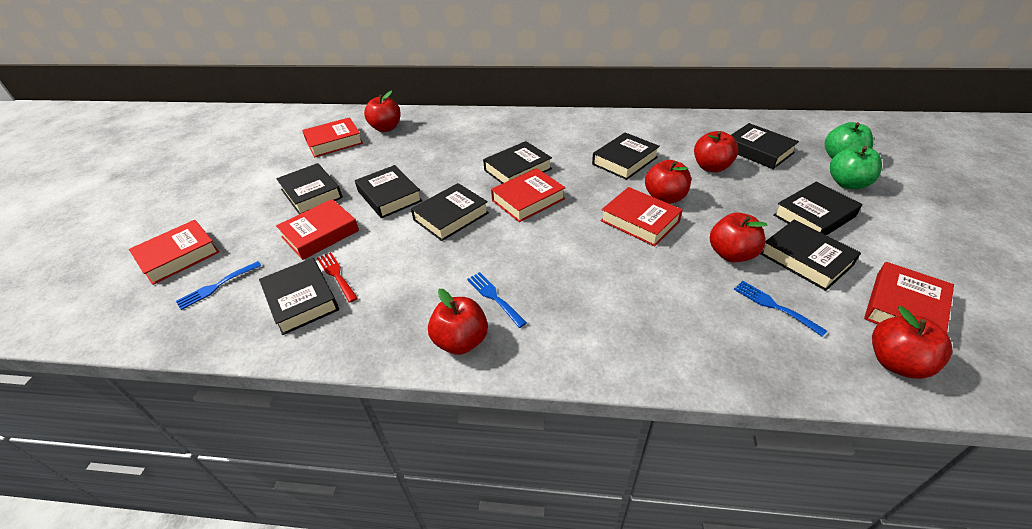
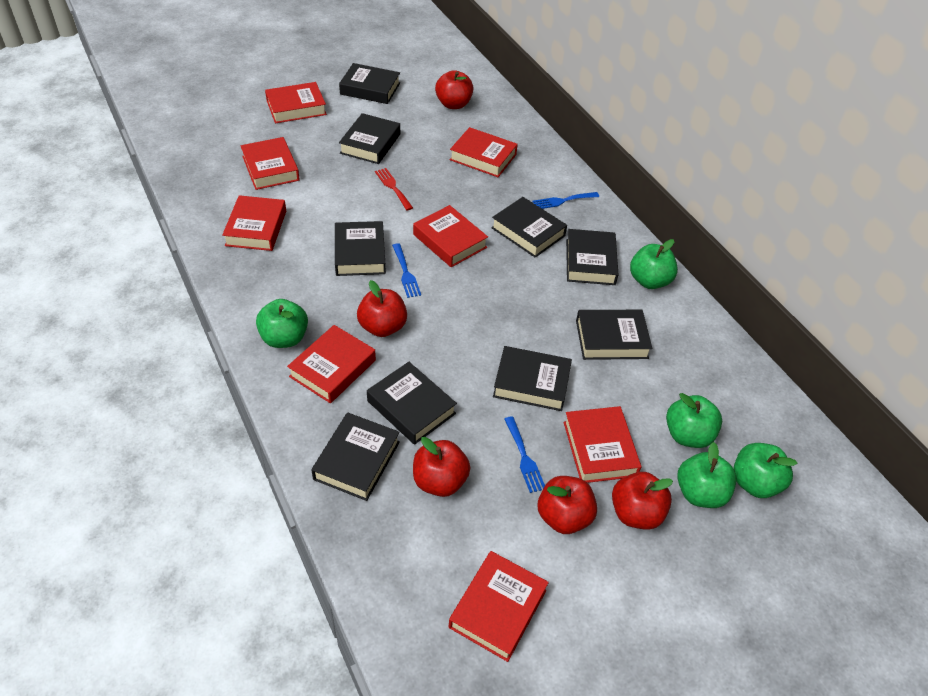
green apple: [825,122,873,159] [830,146,882,189] = 2 -> [256,299,308,348] [630,239,678,289] [666,393,722,448] [677,442,737,508] [733,443,798,498] = 5
red apple: [364,90,401,132] [428,289,488,355] [645,160,691,204] [694,131,739,172] [710,213,767,262] [872,306,952,379] = 6 -> [357,280,407,337] [413,437,470,497] [435,70,473,109] [538,476,597,534] [612,472,673,530] = 5
red book: [129,220,219,285] [276,199,359,260] [302,117,363,157] [491,168,566,222] [601,187,683,247] [864,262,954,333] = 6 -> [222,195,286,251] [240,137,300,190] [265,82,327,123] [287,325,376,403] [413,205,488,267] [449,551,549,662] [450,127,518,177] [564,406,641,483] = 8

